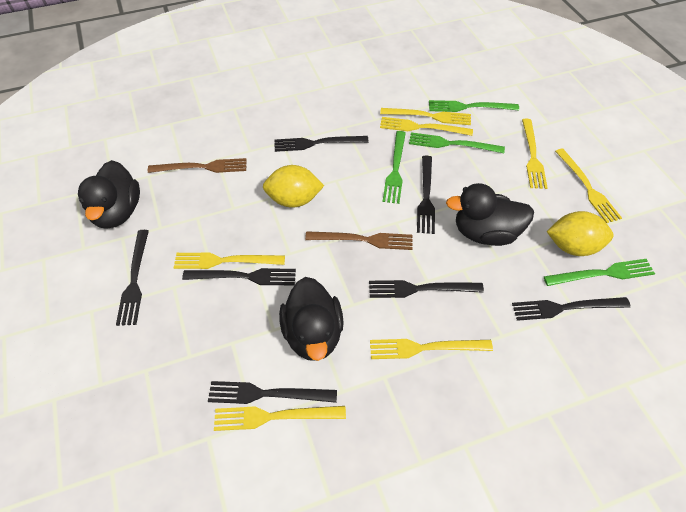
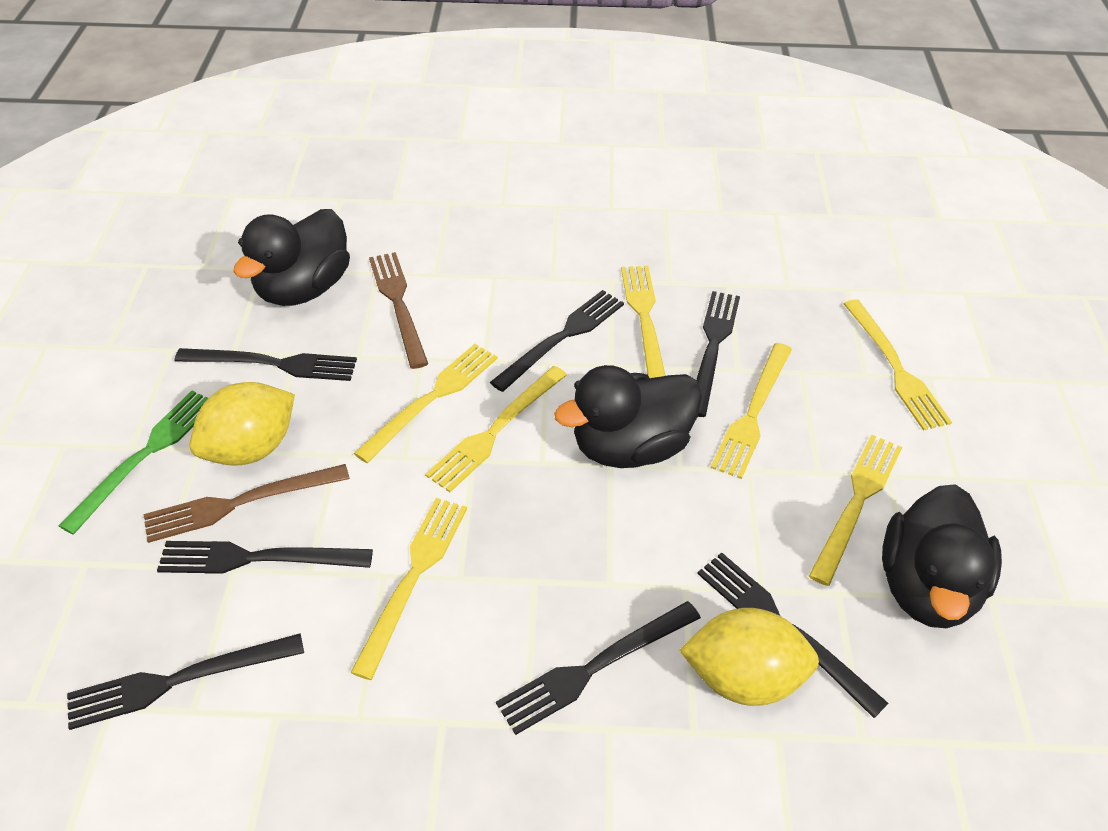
green fork: [383,131,406,204] [409,132,505,153] [429,100,519,112] [544,259,655,286] = 4 -> [59,391,208,535] = 1

